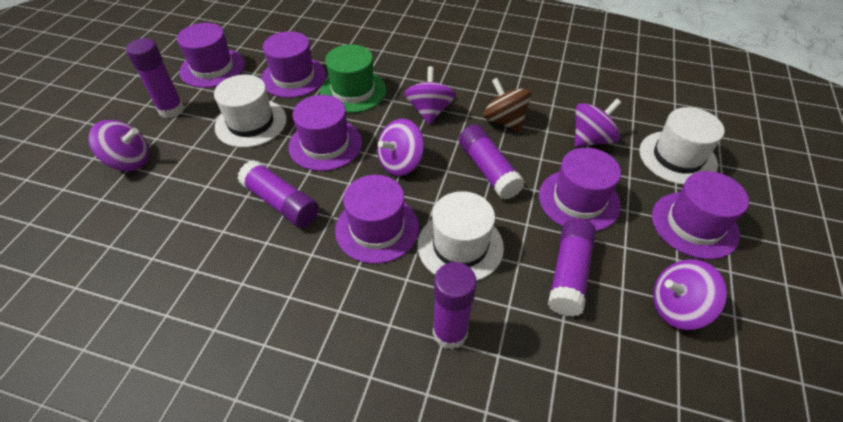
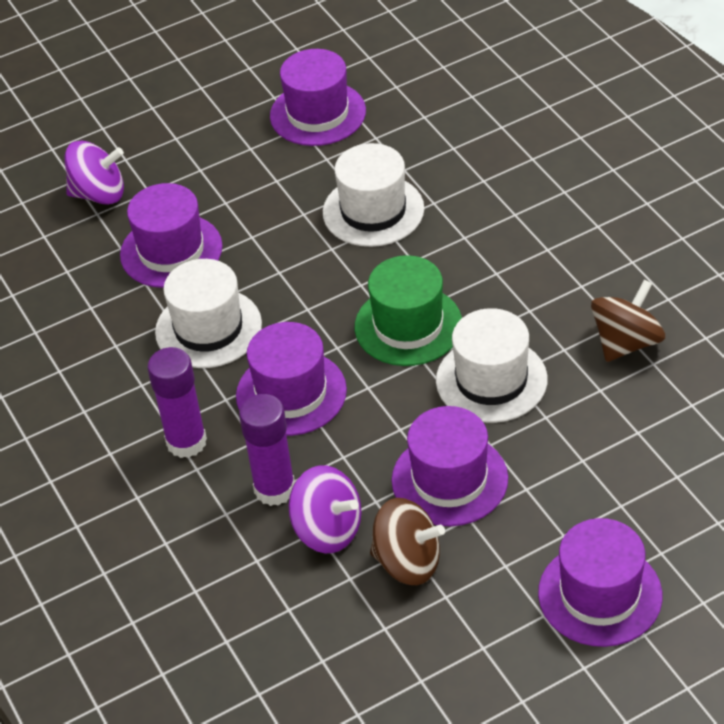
brown spinning top: [483,78,532,132] = 1 -> [370,498,445,585] [591,279,665,362] = 2
purple glue stick: [126,38,185,118] [238,160,319,228] [433,262,477,349] [459,124,525,200] [548,218,596,317] = 5 -> [147,347,207,458] [239,394,295,506] = 2
purple hat: [177,23,245,88] [261,31,326,98] [288,95,362,171] [335,175,419,264] [539,148,621,231] [652,171,749,259] = 6 -> [120,183,223,288] [236,322,347,436] [270,49,366,146] [392,406,508,526] [538,518,662,647] = 5
purple spinning top: [89,120,149,171] [377,119,424,176] [404,66,456,125] [575,99,622,147] [653,259,727,330] = 5 -> [64,141,124,205] [288,465,361,553] = 2

